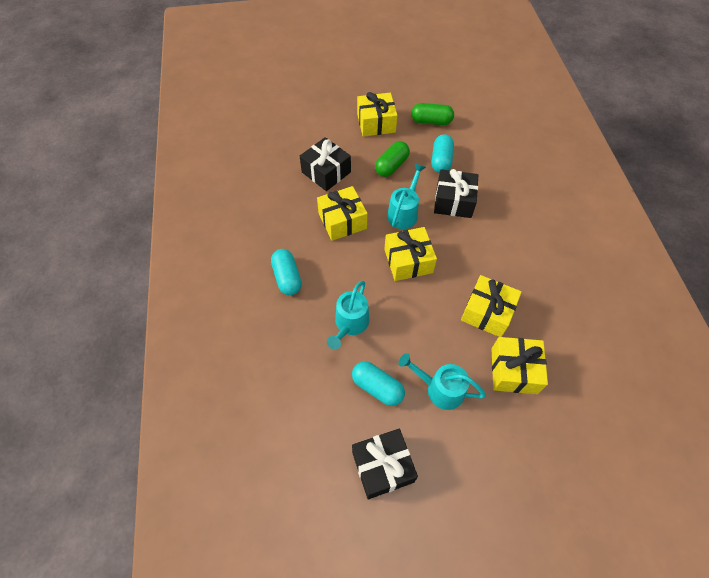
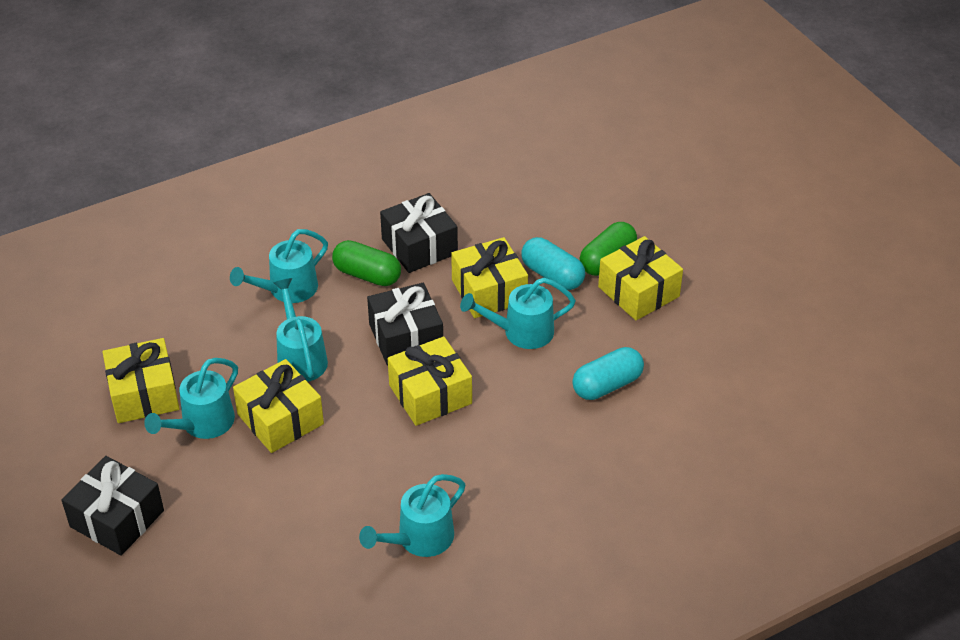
turquoise capsule: [271,249,302,295] [352,361,405,406] [431,134,454,173] = 3 -> [521,237,585,290] [572,347,644,400] = 2
turquoise watering can: [327,281,370,350] [387,164,426,229] [398,353,486,410] = 3 -> [144,358,238,439] [230,229,328,303] [274,278,328,382] [359,474,465,557] [460,278,576,349] = 5

